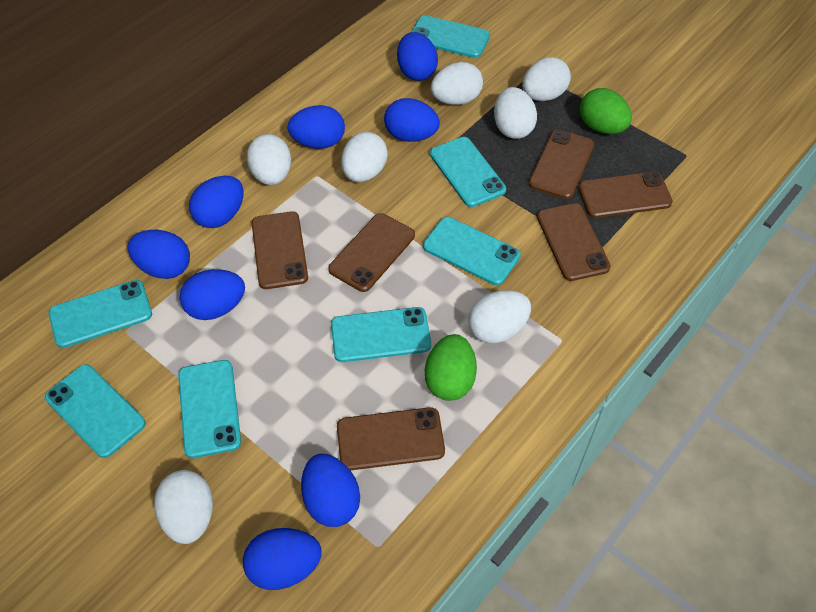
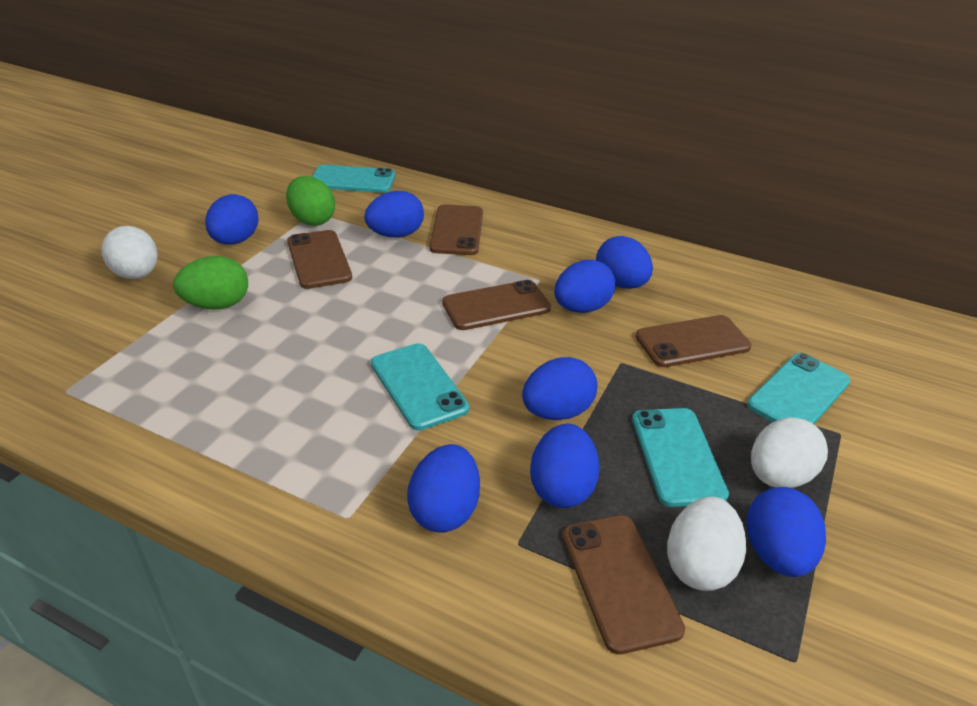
brown phone: [252,211,308,289] [328,213,415,292] [337,407,445,470] [529,129,594,199] [537,203,611,281] [578,172,673,218] = 6 -> [287,230,352,289] [429,204,483,255] [442,280,551,330] [562,515,685,655] [636,315,752,367] = 5
turquoise phone: [45,364,146,458] [49,280,152,348] [178,360,241,458] [331,307,431,362] [412,15,490,58] [423,217,521,285] [430,137,506,207] = 7 -> [312,165,395,193] [371,343,469,430] [632,408,729,507] [747,353,851,424] = 4
white egg: [154,470,213,544] [247,134,291,185] [341,132,388,182] [431,62,483,105] [468,290,531,343] [494,87,537,139] [523,57,571,101] = 7 -> [101,226,158,279] [667,496,746,591] [751,417,828,488] = 3

